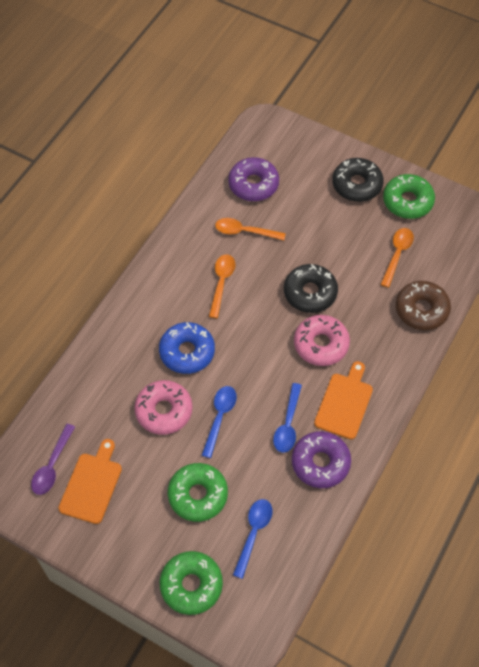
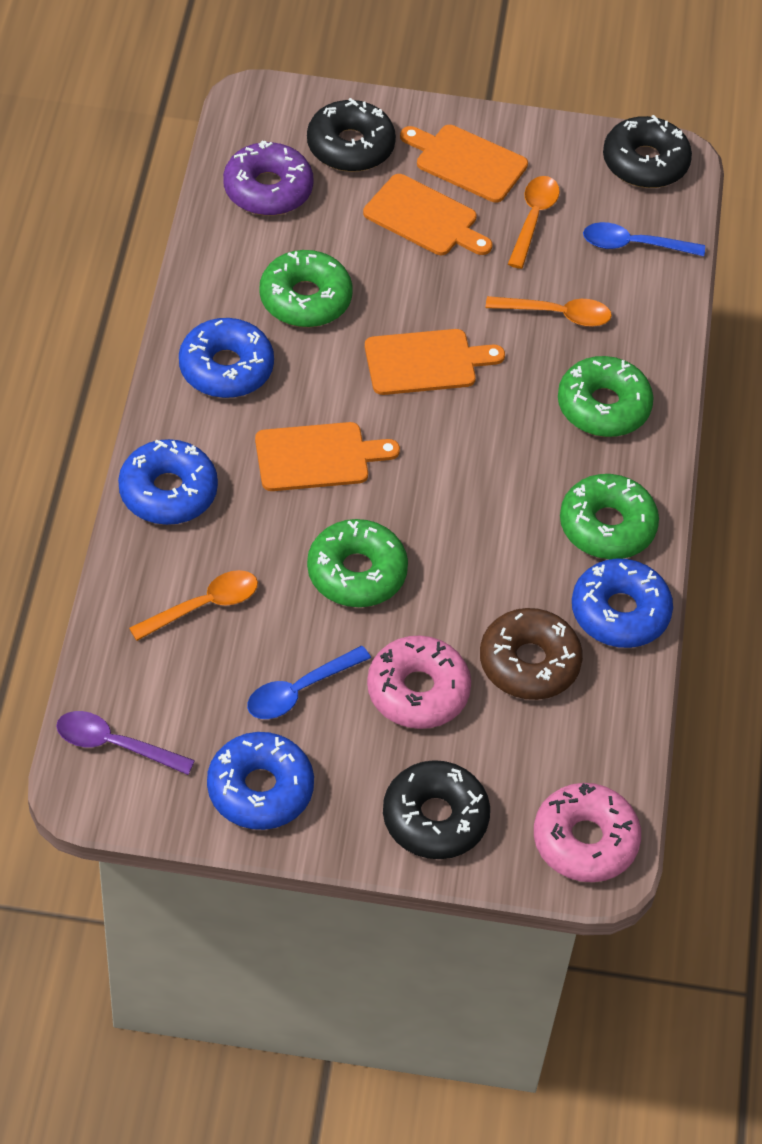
black donut: [284,264,338,313] [332,158,384,202] = 2 -> [307,98,396,172] [383,760,490,859] [603,115,692,188] = 3
blue donut: [159,322,215,374] = 1 -> [118,439,218,525] [179,318,274,398] [207,732,314,830] [572,558,673,648] = 4
blue spoon: [202,386,237,458] [233,499,272,579] [273,383,302,453] = 3 -> [247,646,371,719] [583,222,705,256] = 2
green donut: [160,551,223,615] [168,463,228,522] [383,174,435,219] = 3 -> [259,250,353,327] [307,519,408,607] [558,356,654,437] [560,474,659,559] = 4
orange cutting board: [58,439,122,524] [314,361,373,439] = 2 -> [255,422,400,491] [363,174,492,255] [365,329,505,395] [400,125,528,202] = 4
purple donut: [228,157,279,201] [292,431,351,488] = 2 -> [223,141,314,216] = 1

